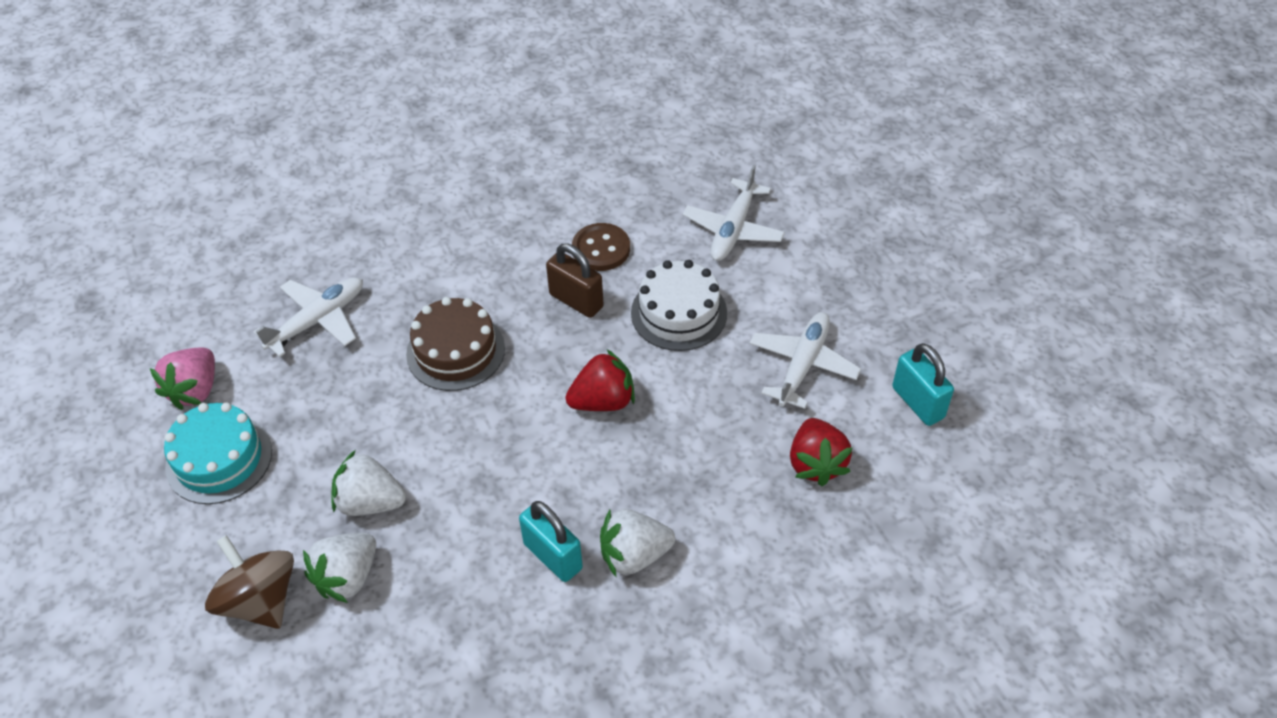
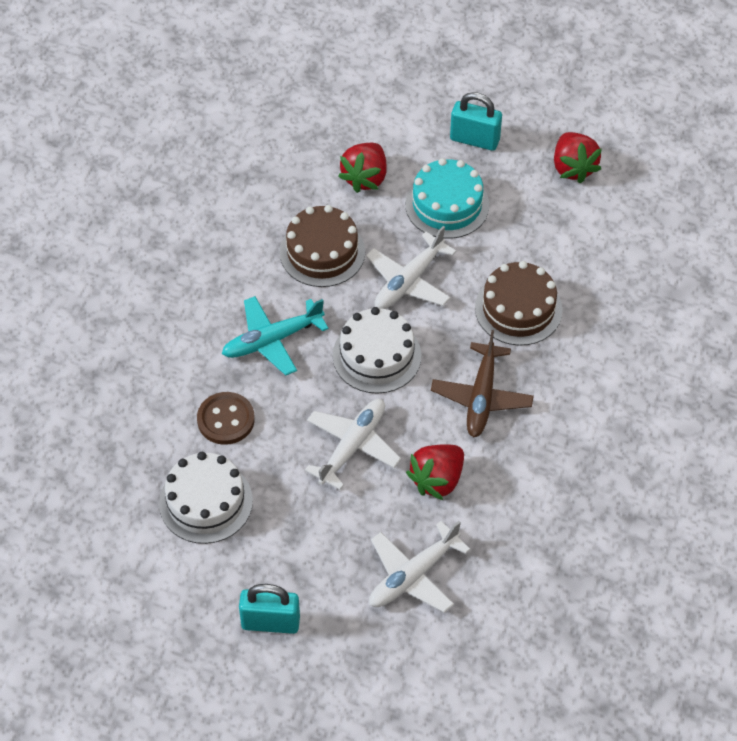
brown cake: [406,297,505,391] = 1 -> [280,205,365,287] [475,261,563,346] = 2
brown padlock: [546,244,604,318] = 1 -> none = 0
brown plane: none = 0 -> [431,330,534,438] = 1
brown spinning top: [205,535,294,629] = 1 -> none = 0
pink strawberry: [150,348,215,410] = 1 -> none = 0
red strawberry: [566,349,635,411] [790,418,853,486] = 2 -> [338,143,387,193] [406,444,464,500] [554,132,602,184] = 3
turquoise plane: none = 0 -> [222,296,329,376] = 1
white cake: [631,260,727,351] = 1 -> [159,452,253,544] [333,307,422,394] = 2
white strawberry: [303,533,376,603] [331,450,406,516] [600,509,675,577] = 3 -> none = 0

